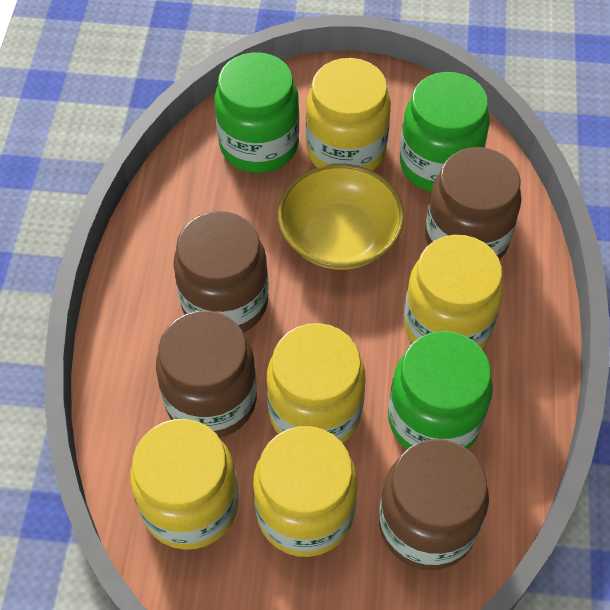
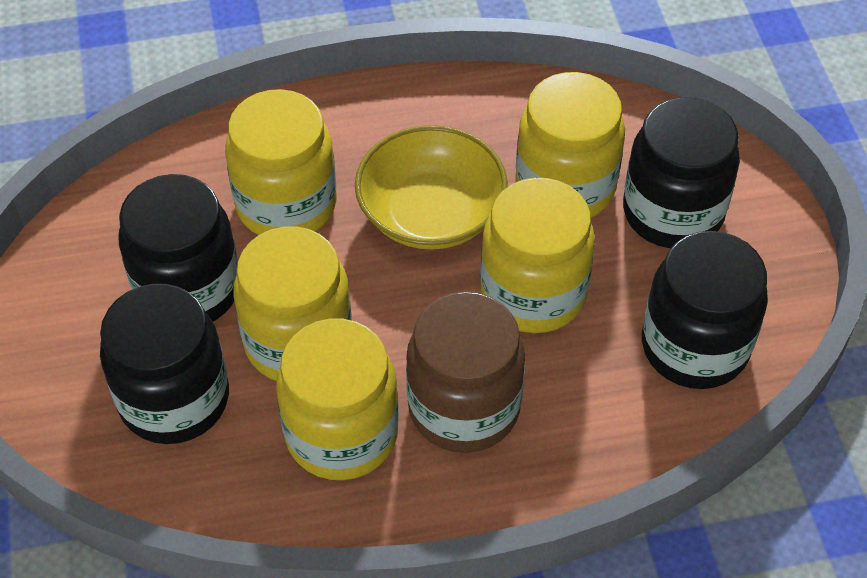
black jar: none = 0 -> [100,284,229,444] [119,174,238,322] [623,97,740,248] [642,231,768,389] = 4
brown jar: [156,310,257,438] [173,211,269,333] [379,439,489,570] [425,147,521,260] = 4 -> [406,292,525,453] = 1
green jar: [215,52,299,173] [388,331,493,449] [400,72,490,192] = 3 -> none = 0

